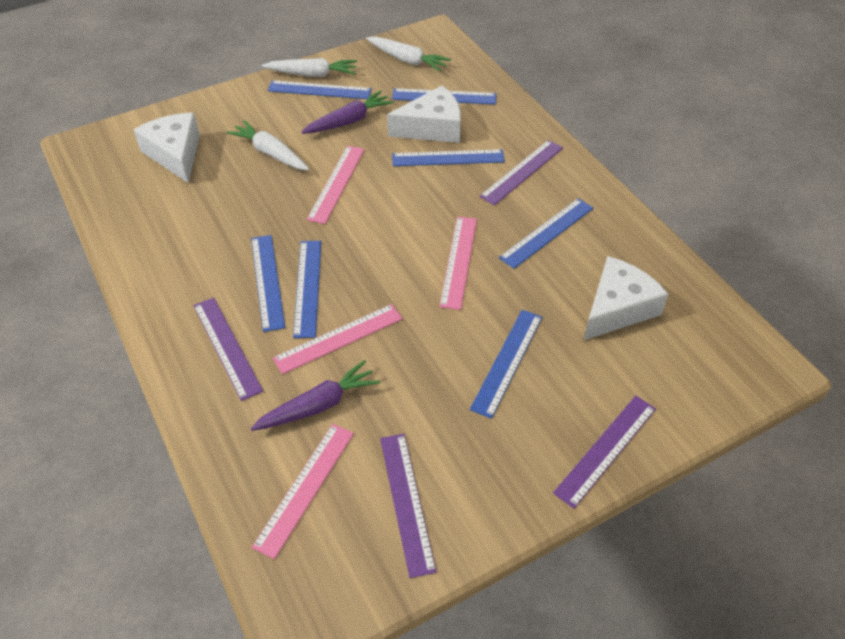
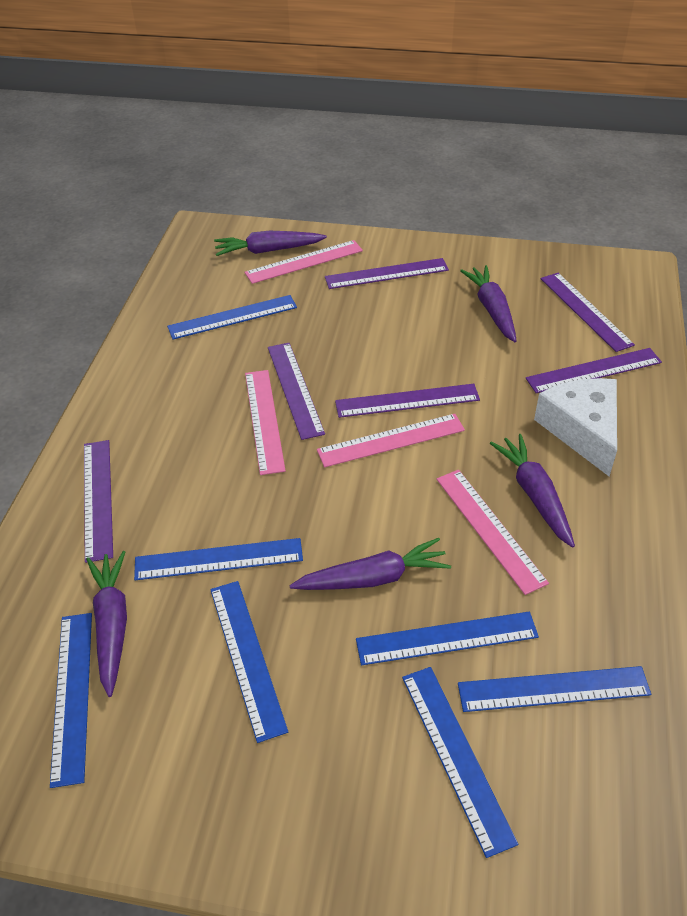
purple carrot: [250,360,380,431] [301,91,394,134] = 2 -> [86,551,127,697] [214,231,327,256] [289,538,451,590] [460,265,517,342] [490,434,575,548] = 5
purple ruler: [193,297,263,401] [380,434,437,578] [479,140,563,205] [553,396,656,508] = 4 -> [84,440,113,563] [268,343,325,440] [325,258,449,289] [335,384,480,418] [526,348,662,393] [541,273,635,352] = 6
white carrot: [227,120,309,170] [262,58,357,77] [366,37,451,72] = 3 -> none = 0
white cheese: [133,113,200,183] [387,85,461,143] [584,256,668,340] = 3 -> [534,378,617,476] = 1

